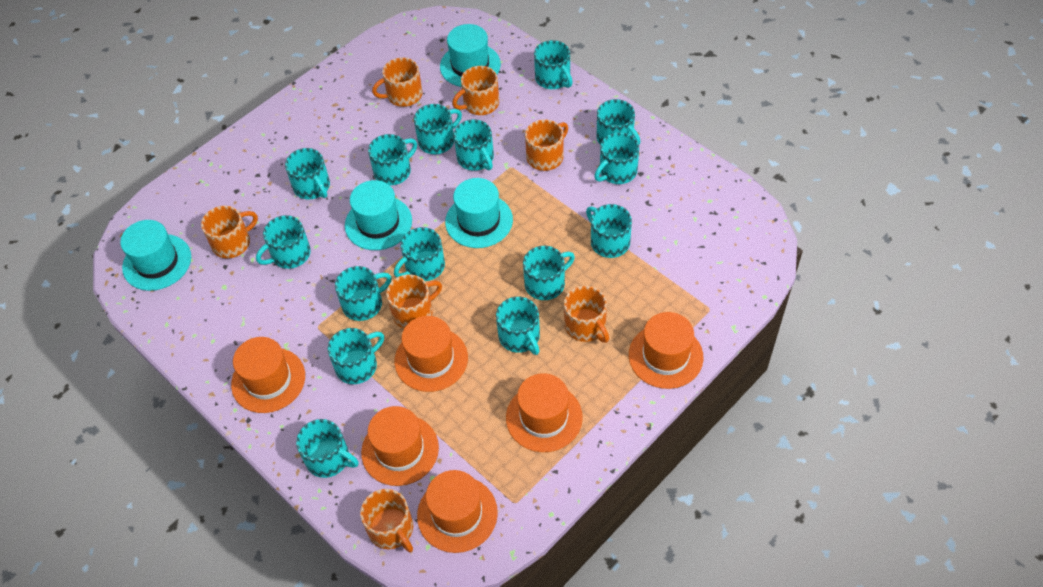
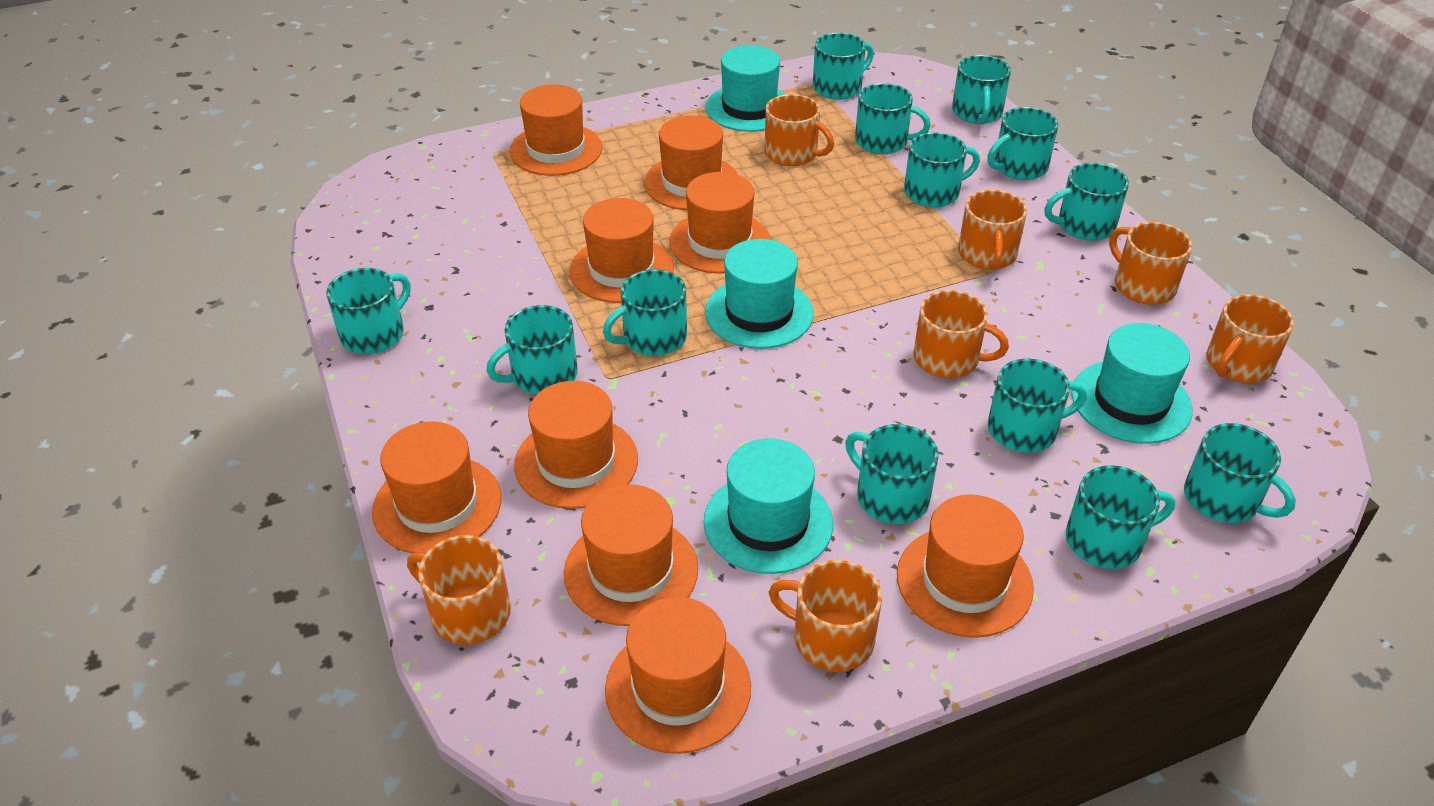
orange hat: [231,337,305,413] [361,406,439,486] [394,316,468,392] [417,470,498,553] [506,373,583,452] [629,312,703,389] = 6 -> [372,421,502,554] [509,84,602,176] [514,381,638,509] [564,484,698,626] [569,198,674,303] [605,597,751,754] [644,116,738,210] [669,172,771,274] [897,495,1034,638] = 9
turquoise mug: [256,215,311,269] [285,148,330,199] [296,419,359,478] [328,328,384,384] [335,266,392,321] [368,134,417,185] [394,227,445,281] [414,104,462,154] [454,119,494,171] [496,297,540,355] [523,246,575,300] [534,40,573,89] [586,204,632,258] [595,132,639,184] [597,99,640,145] = 15 -> [326,268,410,354] [486,305,578,394] [603,269,687,356] [813,33,874,100] [845,424,939,524] [855,83,931,154] [904,132,980,207] [952,55,1011,124] [987,107,1058,180] [988,359,1087,453] [1044,163,1129,241] [1065,465,1175,569] [1184,423,1296,523] = 13

